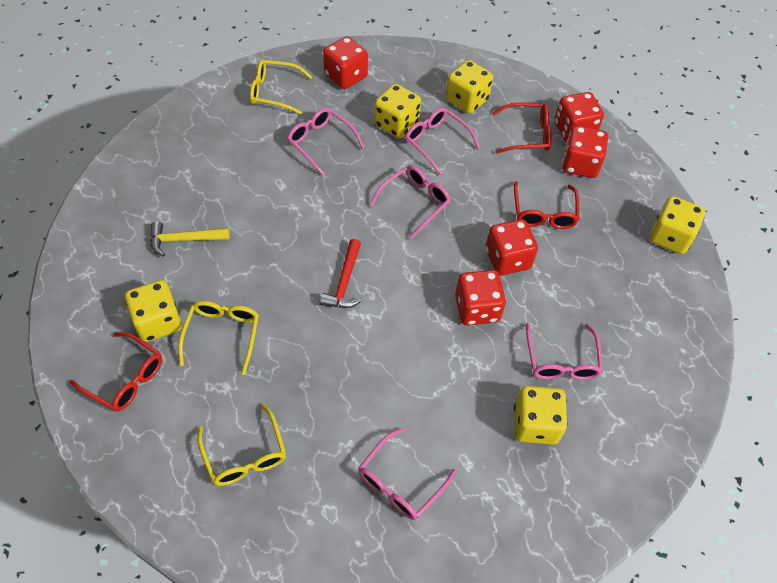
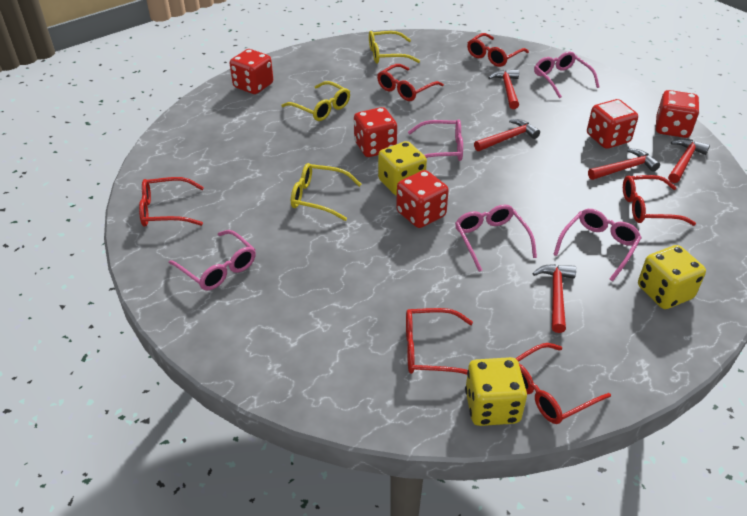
red glasses: [70,332,162,412] [492,102,552,154] [514,181,580,229] = 3 -> [139,177,204,227] [377,64,444,101] [406,308,473,375] [467,33,529,67] [515,343,611,424] [623,175,696,226] = 6
red hammer: [320,239,363,308] = 1 -> [474,119,540,151] [488,69,519,109] [532,264,576,333] [588,148,660,180] [668,139,710,183] = 5
yellow dice: [125,280,182,342] [374,84,421,138] [446,60,493,114] [514,386,567,445] [650,196,705,254] = 5 -> [378,141,427,196] [465,357,527,426] [638,245,706,309] = 3
yellow hammer: [150,222,230,257] = 1 -> none = 0

